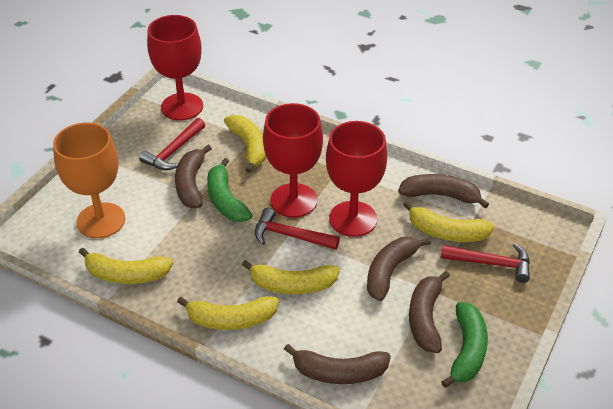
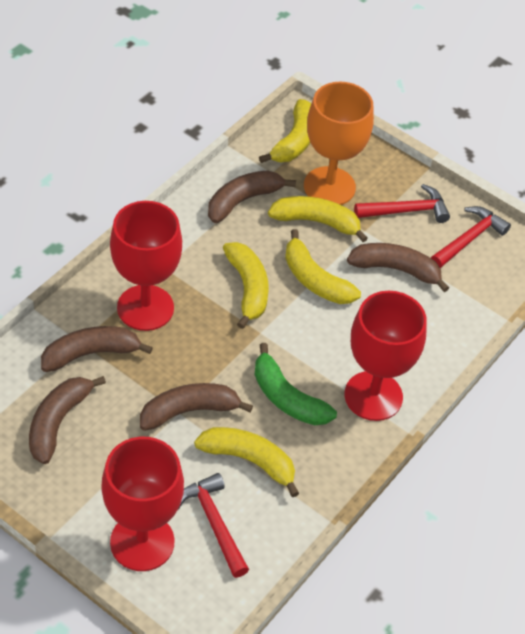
green banana: [207,158,253,222] [441,302,488,388] = 2 -> [255,343,337,425] = 1

